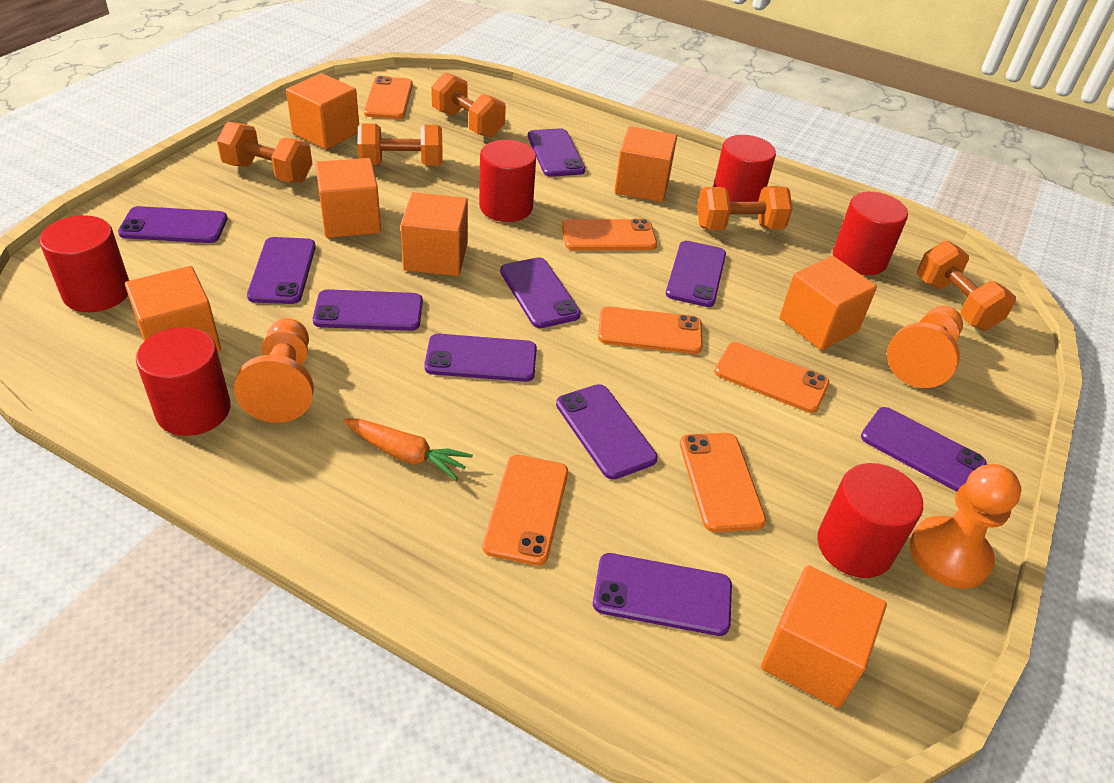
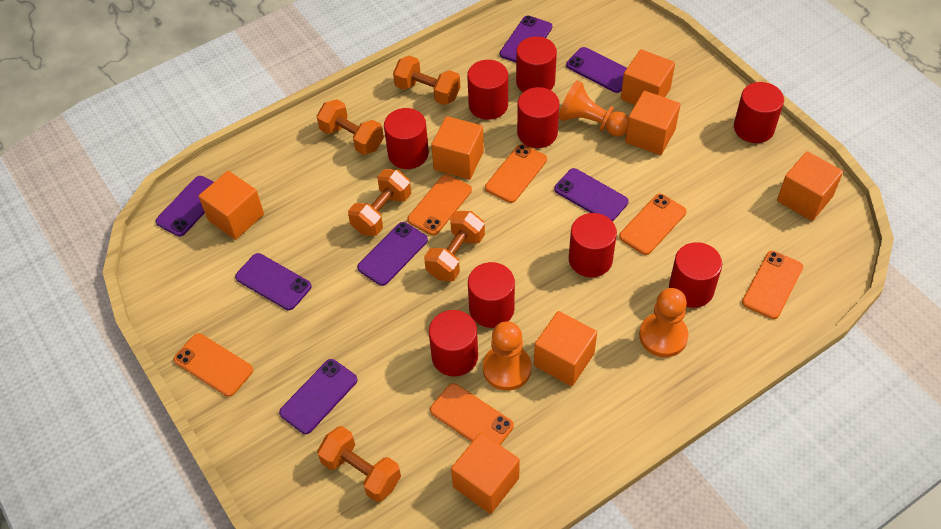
orange carrot: [343,419,473,481] = 1 -> none = 0
purple phone: [118,206,227,243] [247,237,316,304] [313,289,423,331] [424,334,537,382] [500,257,581,328] [528,128,585,177] [556,384,658,480] [593,553,732,636] [666,241,726,307] [861,407,987,492] = 10 -> [156,176,214,237] [235,253,312,310] [279,359,357,434] [357,222,428,286] [500,16,552,63] [554,168,629,222] [566,47,627,93] = 7
red cylinder: [39,215,129,312] [136,327,231,436] [479,140,536,222] [713,135,776,202] [817,463,923,578] [833,192,908,275] = 6 -> [384,108,429,169] [429,310,478,377] [467,60,508,120] [468,262,515,328] [516,37,557,92] [517,87,560,148] [569,213,617,277] [669,242,722,308] [734,82,784,143] = 9

